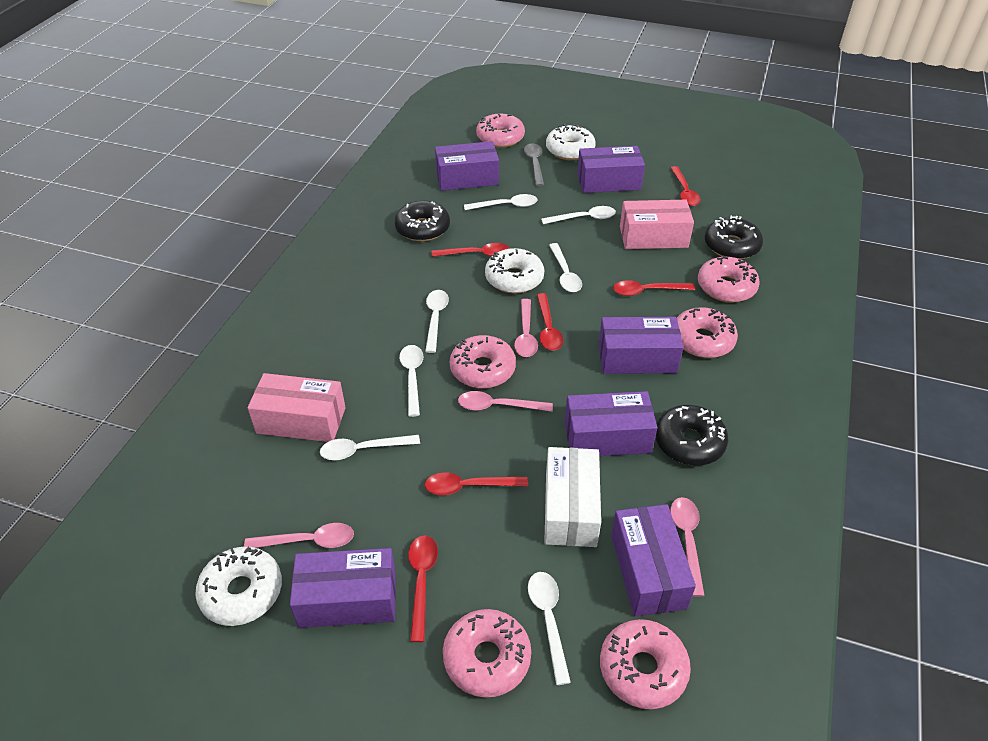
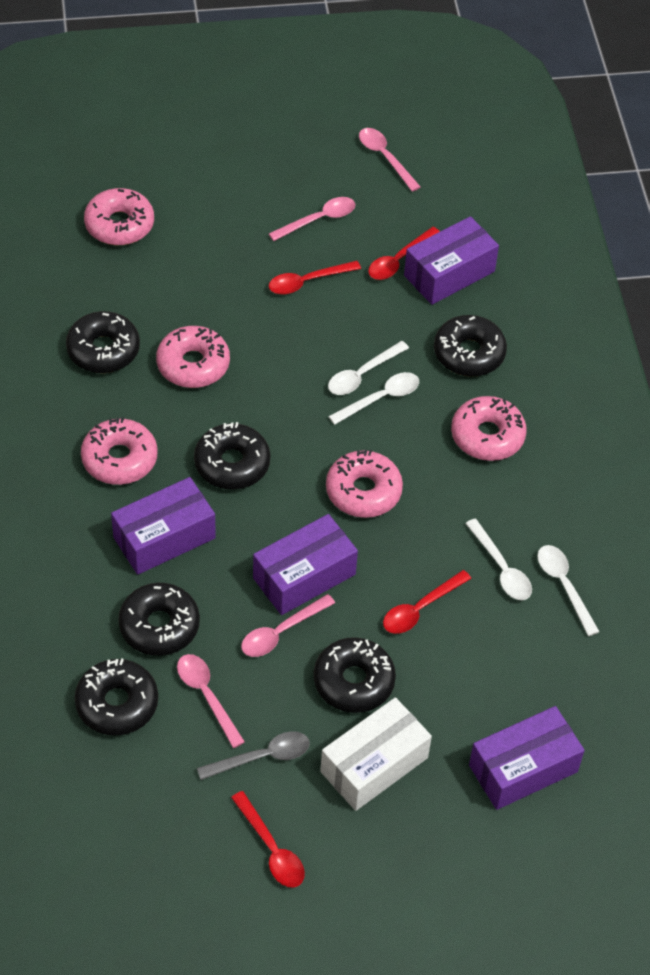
black donut: [394,200,450,241] [656,405,729,466] [705,216,763,259] = 3 -> [66,311,140,373] [75,658,158,736] [118,583,200,656] [194,422,270,490] [314,637,396,713] [434,315,507,377] = 6
pink box: [248,373,346,442] [620,200,694,249] = 2 -> none = 0
pink donut: [443,609,531,698] [450,335,516,388] [476,114,525,148] [600,619,691,709] [677,307,738,358] [698,256,760,303] = 6 -> [81,417,158,485] [84,188,154,245] [156,326,230,388] [326,450,403,518] [451,396,527,461] = 5
purple box: [290,548,396,628] [435,141,499,191] [565,391,658,456] [577,146,645,193] [599,317,683,374] [611,504,696,616] = 6 -> [111,477,216,575] [253,514,358,615] [404,216,499,305] [469,706,585,810] = 4
red spoon: [408,535,438,642] [425,472,528,495] [431,243,510,257] [537,293,563,351] [613,280,695,296] [671,166,701,206] = 6 -> [231,791,305,888] [269,261,361,294] [368,227,440,280] [383,570,471,634] = 4
white donut: [195,547,282,626] [485,248,544,294] [546,124,596,160] = 3 -> none = 0
white spoon: [320,435,420,460] [399,345,423,417] [425,290,449,353] [464,194,537,210] [528,572,571,685] [541,206,616,224] [549,243,582,292] = 7 -> [328,341,409,395] [328,372,419,425] [465,519,532,600] [537,545,600,636] = 4

